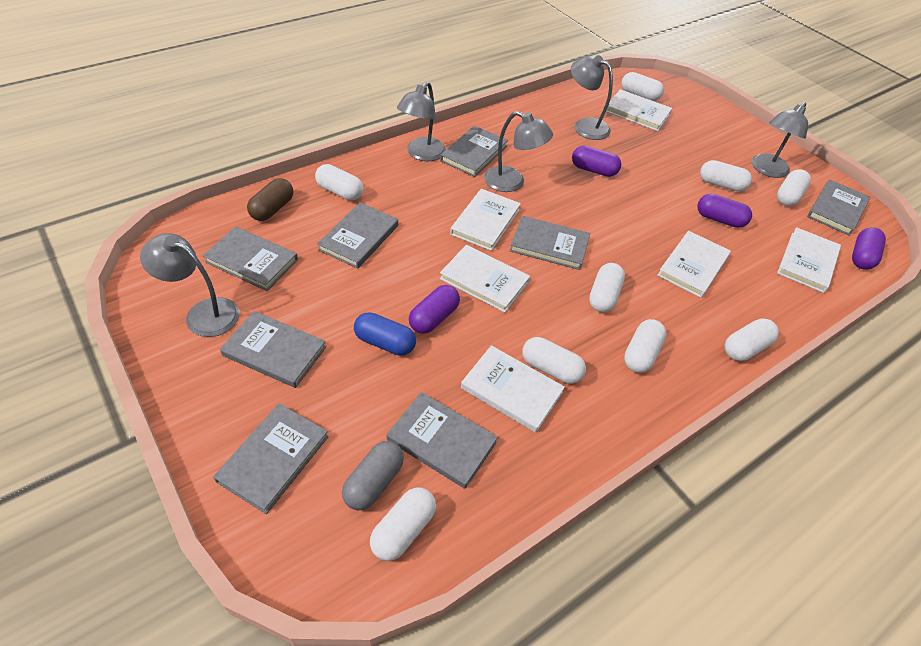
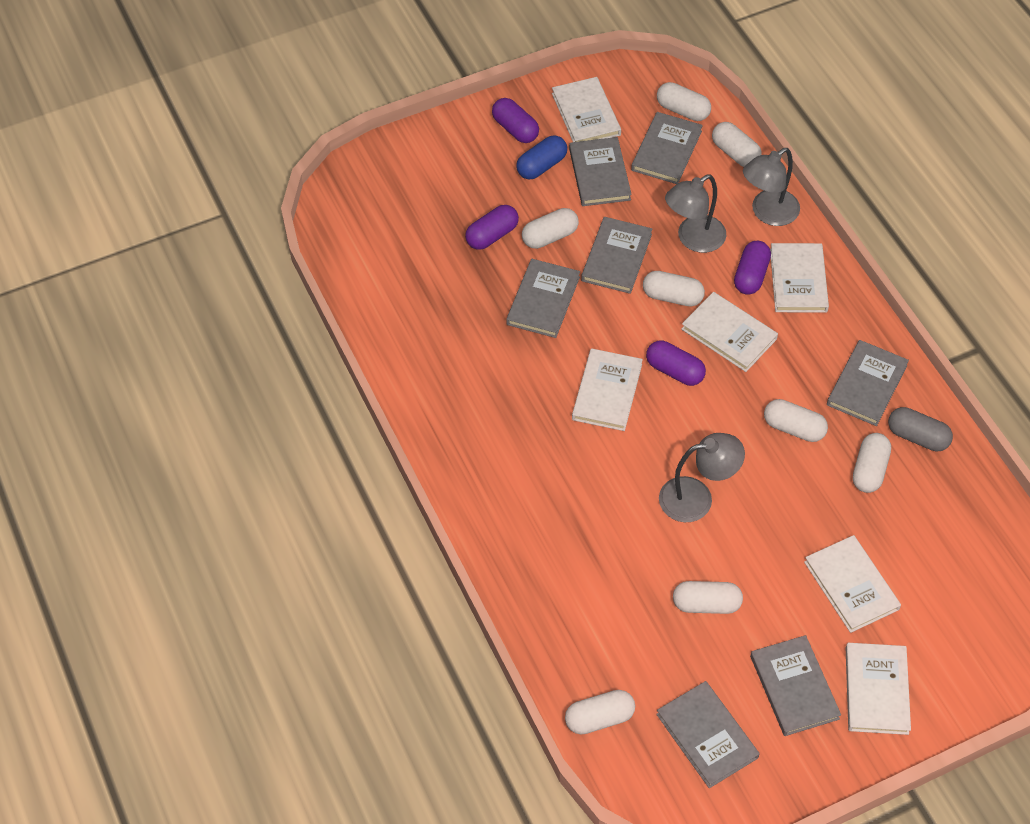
brown capsule: [247,178,293,221] = 1 -> none = 0
grey book: [203,226,298,291] [213,404,329,514] [220,311,326,388] [317,202,398,269] [387,392,498,489] [440,126,508,177] [510,216,590,270] [807,179,870,236] = 8 -> [506,259,580,338] [569,137,632,206] [581,217,652,294] [631,112,703,184] [656,681,760,788] [750,635,841,736] [827,340,909,426] = 7
grey lamp: [140,233,240,337] [397,81,446,161] [484,111,553,192] [571,55,613,140] [752,102,808,178] = 5 -> [659,433,745,522] [665,174,726,253] [743,148,800,226] = 3
white capsule: [315,164,363,201] [370,488,436,561] [522,337,586,384] [589,263,625,312] [622,72,664,101] [624,319,667,373] [700,160,752,192] [725,319,779,361] [777,170,811,206] = 9 -> [522,208,579,249] [565,690,635,735] [643,271,705,307] [657,82,711,121] [673,581,743,614] [712,122,762,167] [764,399,828,442] [853,433,891,493] = 8

